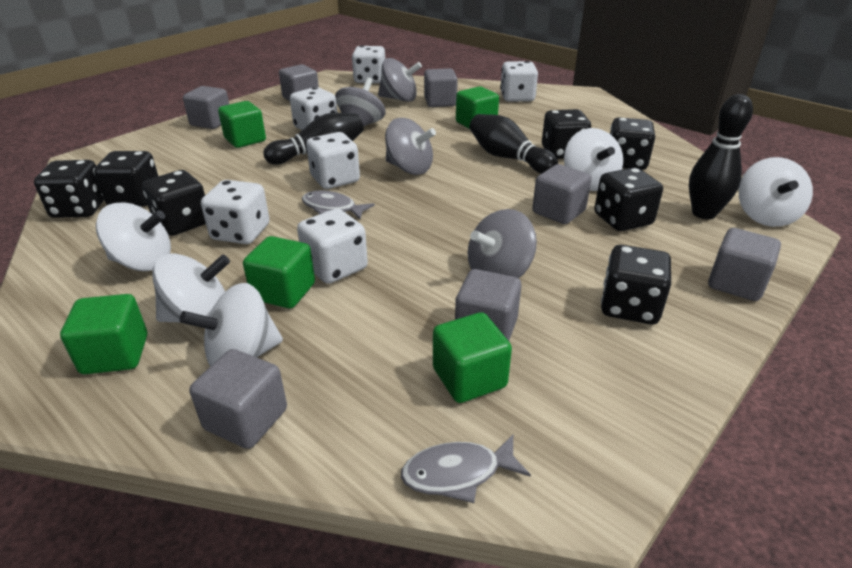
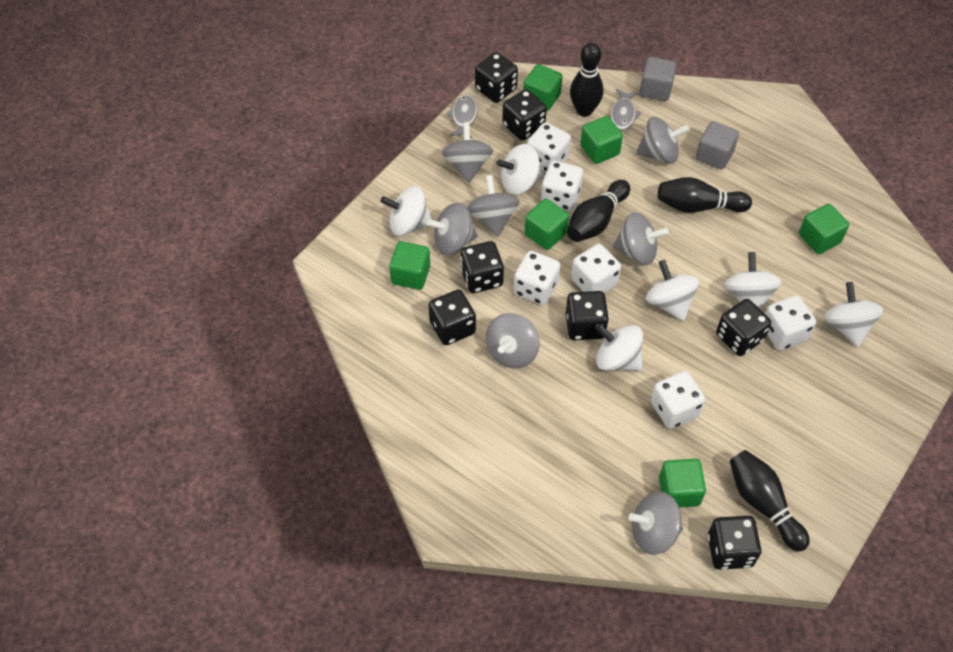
black bowling pin: [263,113,364,165] [469,114,558,174] [689,94,753,220] = 3 -> [567,180,630,242] [570,43,604,117] [658,177,752,213] [730,450,810,551] = 4
green cube: [60,294,147,374] [218,101,266,148] [243,236,315,308] [433,312,512,403] [456,86,499,129] = 5 -> [389,241,430,290] [523,64,562,111] [525,199,569,250] [580,116,623,164] [659,459,706,507] [799,204,849,254] = 6
grey cube: [183,86,229,129] [189,349,287,449] [279,64,319,101] [424,68,458,107] [455,269,521,341] [532,164,592,224] [708,228,781,301] = 7 -> [640,57,677,101] [696,121,739,169] = 2
grey spinning top: [335,77,386,127] [378,58,422,102] [385,118,436,175] [468,209,537,278] = 4 -> [427,203,478,256] [442,122,493,183] [467,175,519,237] [486,313,540,369] [613,212,669,265] [628,492,683,555] [636,117,689,164] = 7
white spinning top: [96,202,171,271] [152,254,230,322] [180,283,283,366] [564,128,623,191] [739,157,813,227] = 5 -> [380,186,432,236] [496,144,543,195] [596,324,643,371] [646,260,699,321] [724,252,781,309] [824,282,883,347] = 6

